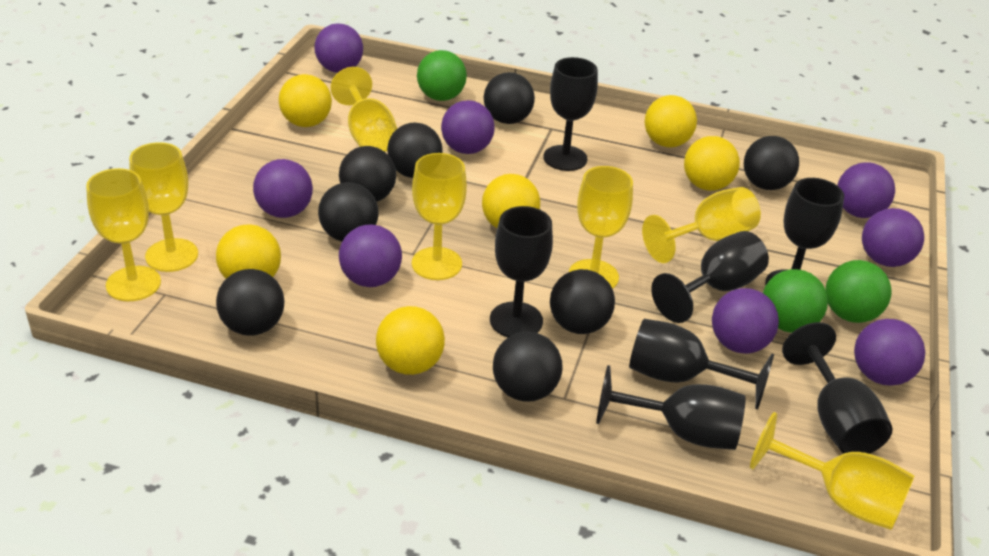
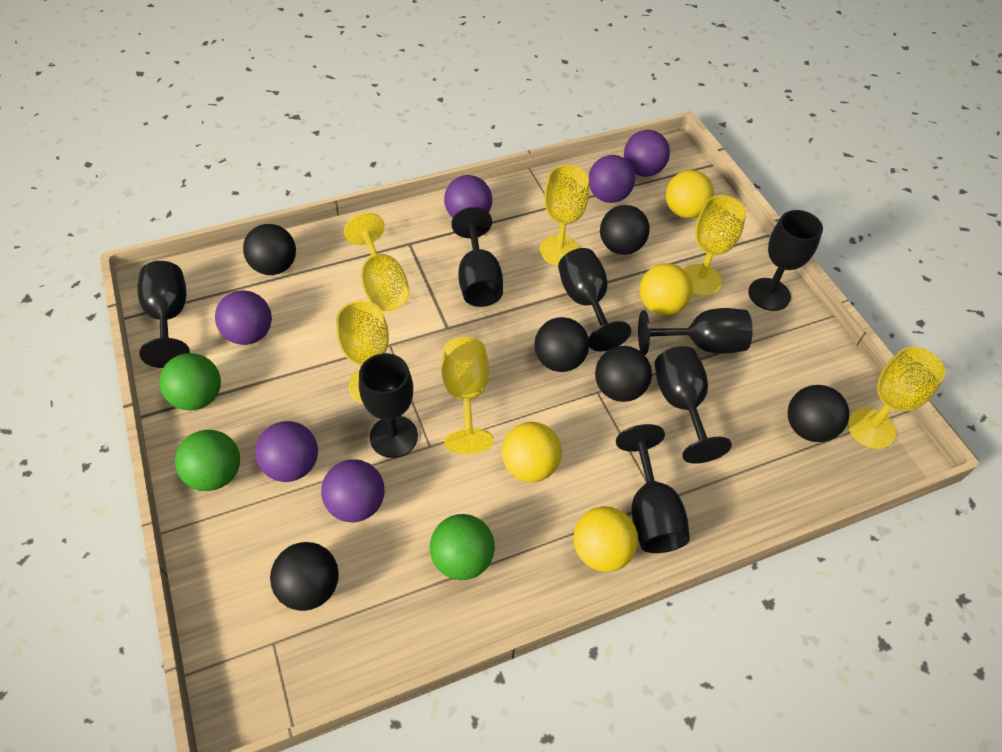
black ball: [216,269,285,336] [318,182,379,241] [339,146,396,202] [387,122,443,178] [484,72,535,124] [493,332,562,402] [550,269,615,334] [744,136,799,190] = 8 -> [243,224,296,275] [270,542,339,611] [534,317,589,372] [595,346,652,402] [600,205,650,255] [788,385,849,442] = 6
black goblet: [490,206,553,337] [543,57,598,171] [596,365,746,450] [629,319,774,410] [651,231,769,323] [765,178,844,285] [782,322,893,454] = 7 -> [137,261,190,368] [359,353,418,458] [451,207,503,307] [558,248,631,351] [616,424,690,553] [638,308,753,355] [655,346,732,464] [748,210,823,311] = 8
purple ball: [253,159,313,218] [314,23,363,73] [339,225,402,287] [441,100,495,154] [712,288,779,354] [837,162,895,218] [854,319,925,386] [862,208,924,267] = 8 -> [215,290,272,345] [255,421,318,482] [321,459,385,522] [444,175,492,218] [589,155,635,203] [624,130,670,177] = 6
yellow ball: [216,224,281,279] [279,74,332,127] [376,306,445,375] [482,174,540,228] [645,95,697,147] [684,136,740,191] = 6 -> [502,422,562,482] [574,506,638,572] [640,263,693,315] [666,170,714,218] = 4
yellow goblet: [86,168,161,301] [129,142,198,272] [331,67,397,152] [412,153,467,280] [569,166,633,289] [642,187,761,263] [750,412,915,530] = 7 -> [336,300,389,404] [344,213,410,312] [441,337,494,455] [539,165,589,266] [684,195,746,296] [848,347,945,449] = 6

